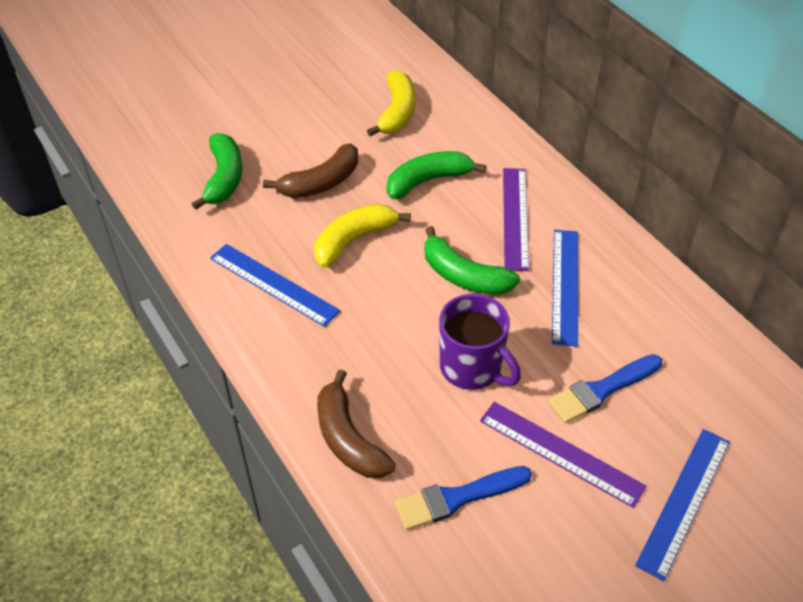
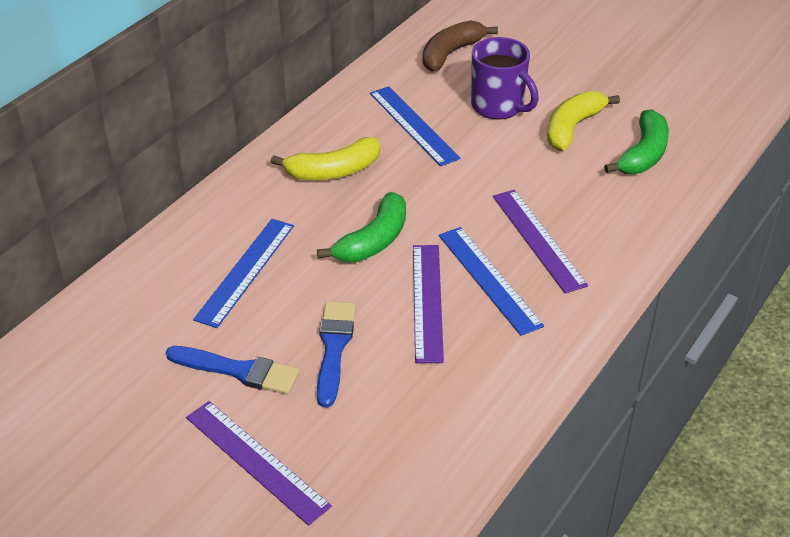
brown banana: [263,143,358,198] [317,369,396,478] = 2 -> [422,20,498,72] = 1
green banana: [192,133,242,210] [387,151,486,199] [425,226,520,295] = 3 -> [317,192,406,262] [604,109,669,174] = 2
purple ruler: [480,402,647,508] [503,168,529,271] = 2 -> [186,401,332,526] [413,245,444,363] [493,190,588,293] = 3

